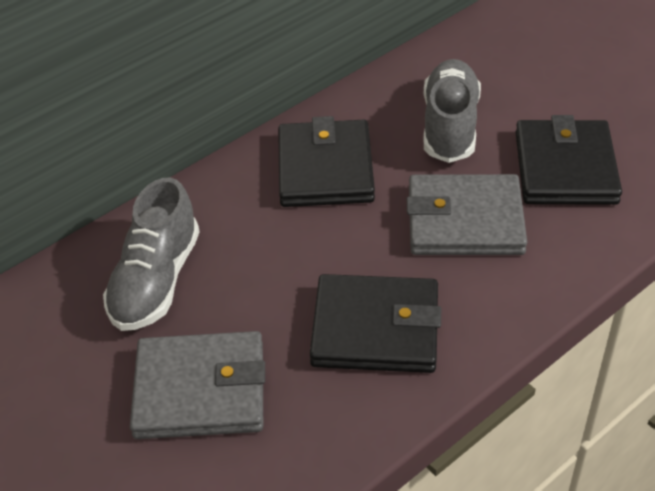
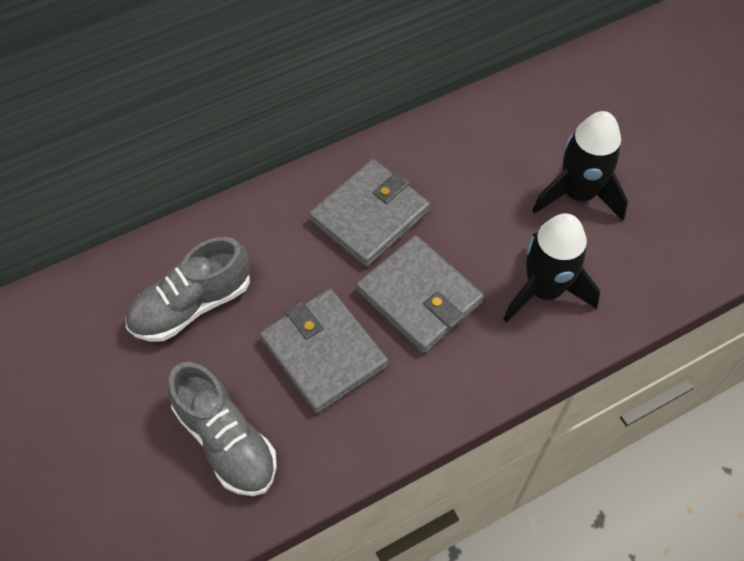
black rocket: none = 0 -> [503,213,600,323] [532,111,628,221] = 2
black wallet: [278,116,375,207] [310,274,441,373] [515,115,622,205] = 3 -> none = 0
grey wallet: [130,331,265,439] [407,174,527,255] = 2 -> [260,289,388,414] [309,159,430,267] [356,235,484,354] = 3

